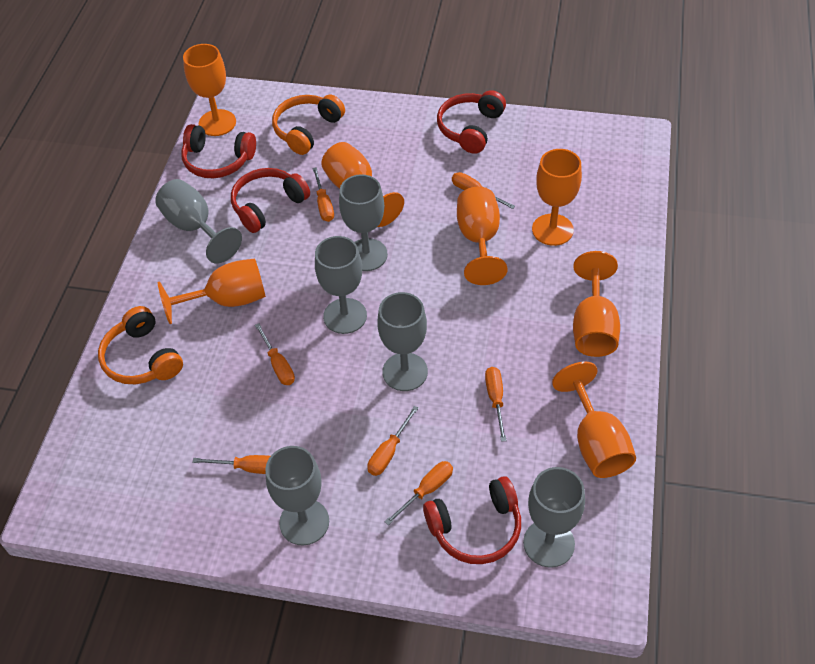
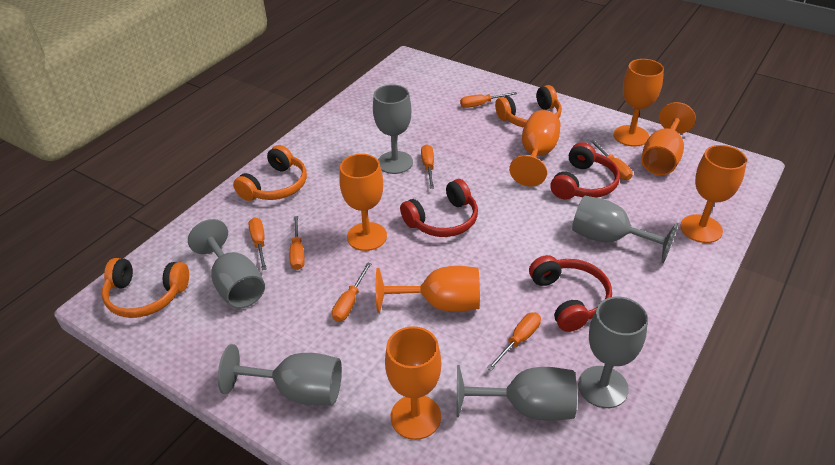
orange headphones: [98,306,183,384] [272,95,345,155] = 2 -> [102,258,189,318] [233,145,307,201] [495,85,562,128] = 3
red headphones: [181,124,256,178] [231,168,310,233] [423,476,521,564] [437,90,506,154] = 4 -> [400,179,478,237] [529,255,612,332] [550,142,620,200] = 3

